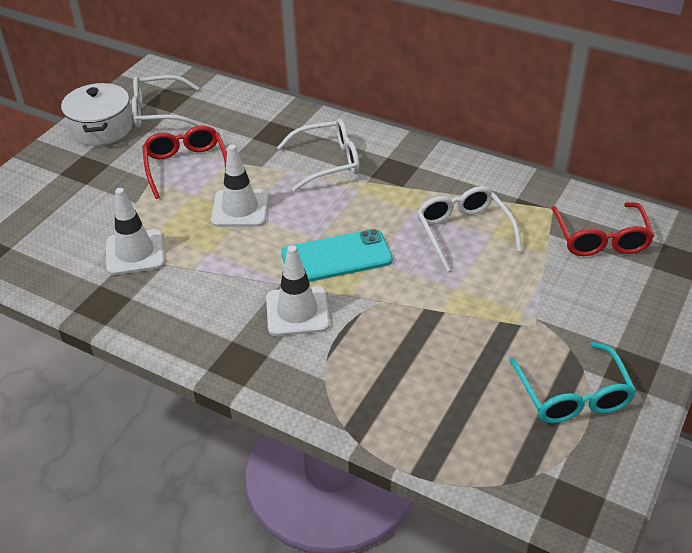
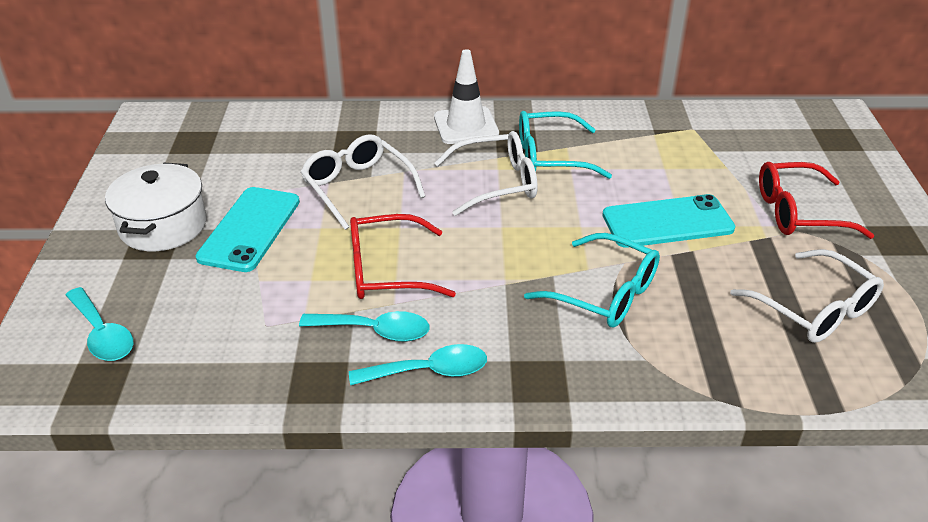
turquoise glasses: [509,342,636,423] = 1 -> [519,111,612,179] [524,233,660,328] = 2
turquoise phone: [281,229,393,282] = 1 -> [196,187,300,272] [602,194,735,248] = 2
turquoise spoon: none = 0 -> [66,287,133,361] [299,311,430,342] [349,344,487,385] = 3
white traffic cone: [106,188,165,275] [211,144,269,227] [266,245,330,336] = 3 -> [434,49,499,144] = 1

